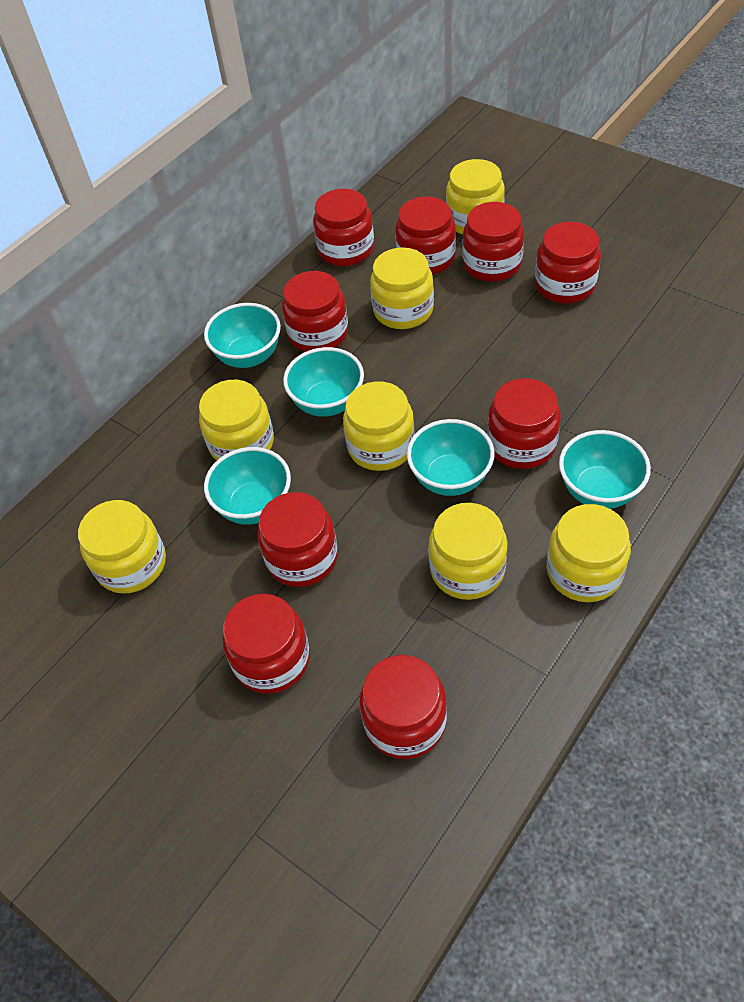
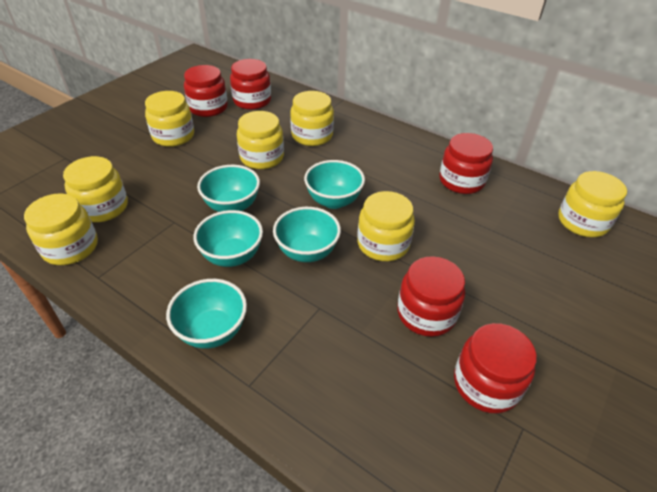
red jar: [223,594,310,694] [258,492,338,587] [282,271,348,352] [313,189,374,266] [359,655,447,759] [395,196,456,275] [462,202,524,282] [487,378,561,469] [535,222,601,304] = 9 -> [184,65,228,117] [230,59,271,110] [397,256,465,337] [439,133,493,194] [454,323,537,413] = 5

